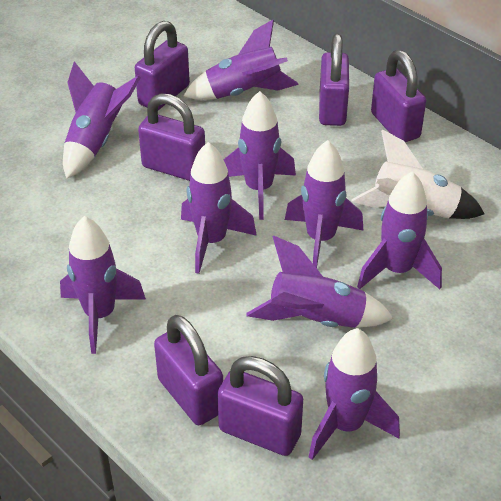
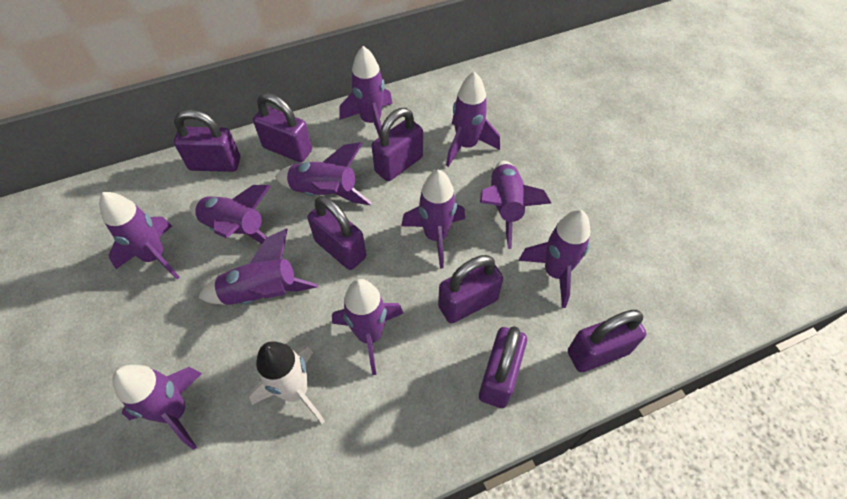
purple padlock: [135,21,190,110] [138,93,205,181] [154,315,223,425] [217,356,303,456] [319,34,349,126] [371,50,426,142] = 6 -> [174,109,240,172] [253,93,312,162] [307,196,366,270] [372,108,423,181] [438,255,503,323] [479,326,527,408] [568,310,647,372] = 7
purple rocket: [60,216,146,354] [63,61,141,179] [181,142,257,274] [184,20,299,100] [224,91,296,220] [246,236,394,328] [285,140,363,268] [309,328,400,460] [357,171,442,289] = 9 -> [99,192,180,279] [112,365,202,450] [190,185,271,244] [198,229,318,305] [275,142,372,205] [332,279,404,375] [339,46,393,137] [401,169,465,269] [446,71,500,167] [480,161,551,249] [518,210,590,308] = 11

